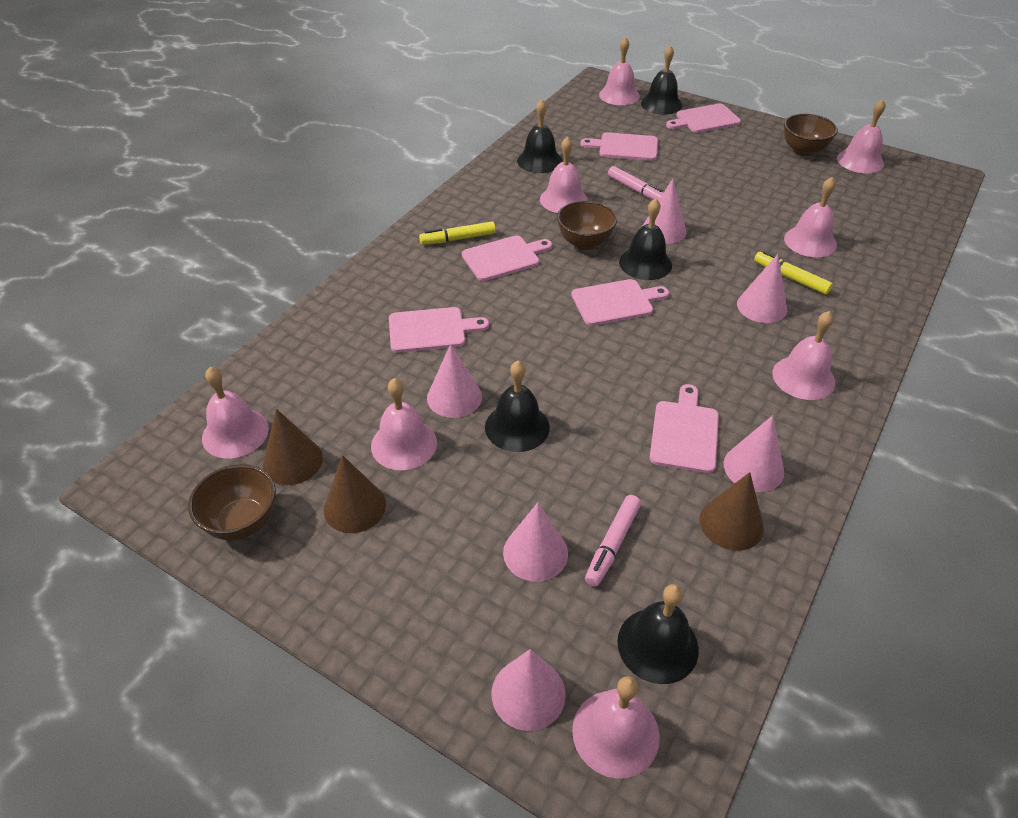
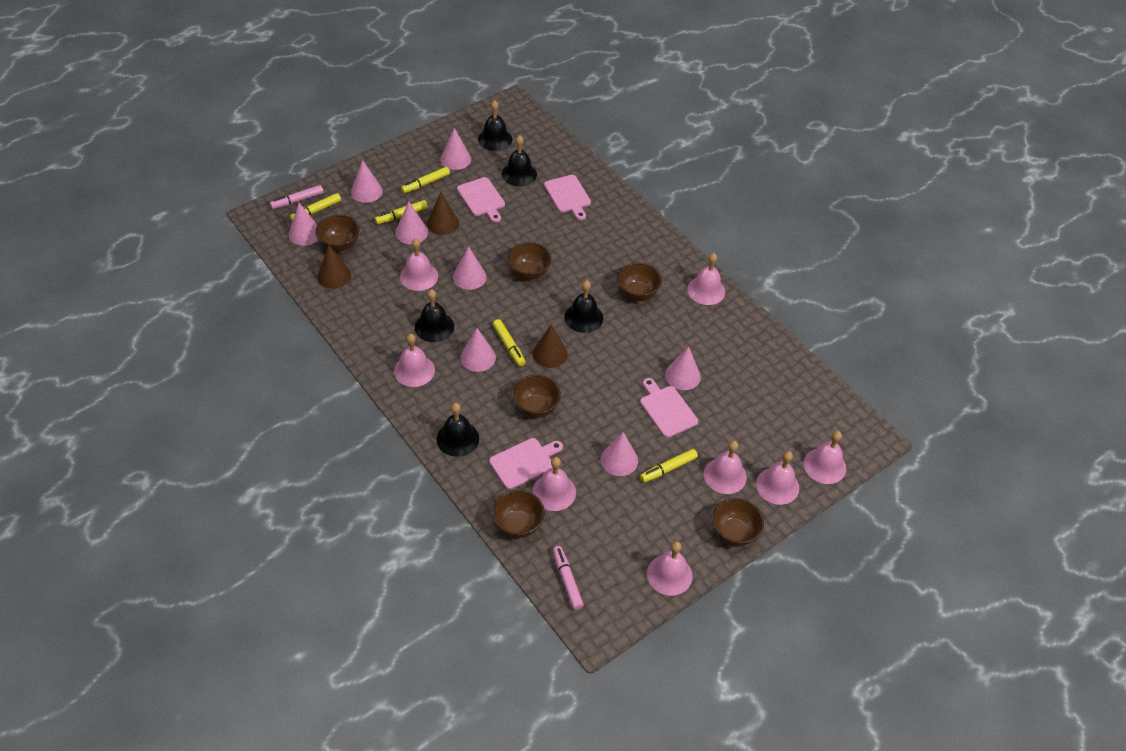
brown bowl: [188,464,276,540] [557,200,617,250] [784,114,838,156] = 3 -> [315,215,359,252] [492,490,545,538] [507,242,551,280] [512,375,561,418] [617,263,662,301] [712,498,764,546] = 6
pink cone: [427,344,482,418] [491,649,566,731] [503,503,568,582] [643,179,686,244] [724,415,784,492] [737,254,787,323] = 6 -> [289,203,318,246] [351,160,383,203] [395,201,428,244] [440,128,471,170] [453,246,487,290] [460,328,496,372] [601,432,638,476] [665,347,701,390] = 8
pink cutting board: [389,307,489,353] [462,236,552,281] [571,279,669,326] [580,132,658,161] [650,384,719,473] [666,104,741,133] = 6 -> [457,177,505,223] [489,438,563,489] [544,175,591,220] [640,378,698,438] = 4
yellow marker: [419,221,496,245] [754,251,833,295] = 2 -> [290,193,341,222] [375,200,428,224] [401,167,450,193] [493,319,526,366] [640,449,698,483] = 5

